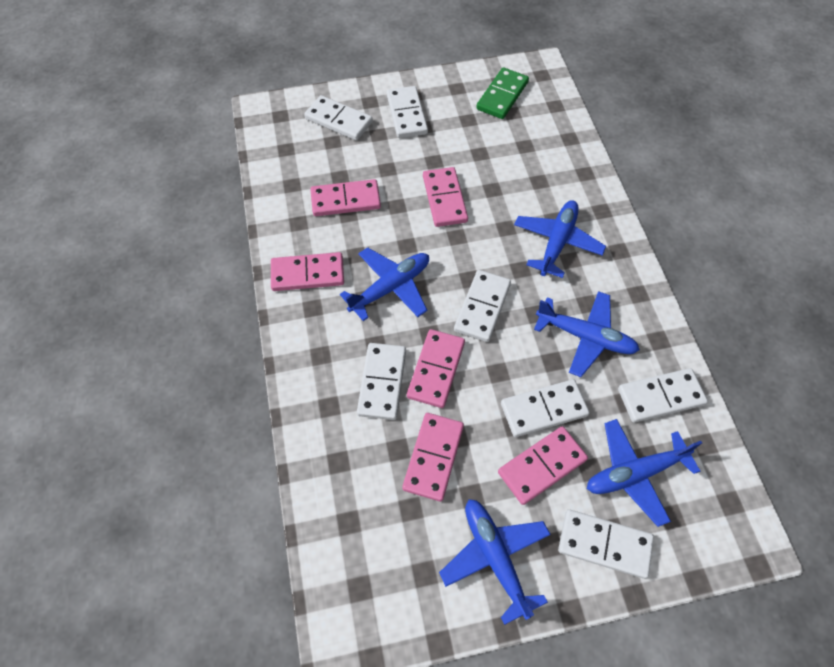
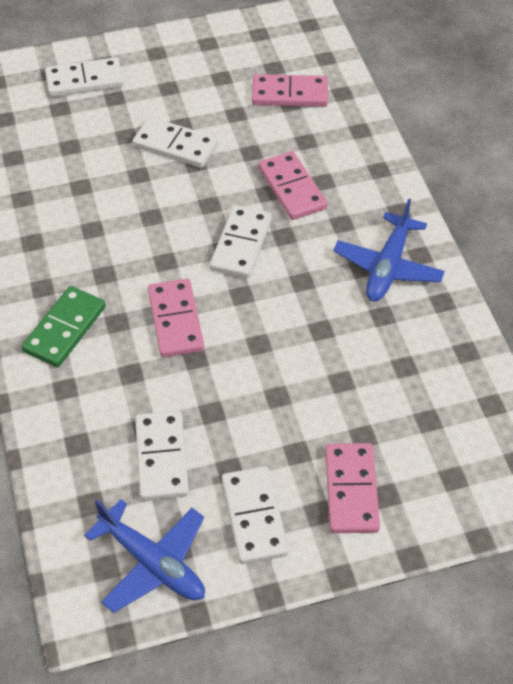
blue plane: [340,247,429,321] [439,499,551,625] [514,200,606,278] [534,291,640,377] [587,419,702,527] = 5 -> [84,499,205,613] [333,199,445,301] = 2
pink domino: [271,252,344,291] [310,179,381,216] [402,413,464,501] [407,329,465,408] [423,167,468,227] [498,426,588,505] = 6 -> [148,279,204,358] [252,74,328,107] [259,151,328,220] [325,443,380,533] = 4
white domino: [304,95,373,141] [357,343,406,420] [387,86,428,138] [454,270,511,342] [501,379,589,437] [558,510,654,579] [618,368,708,423] = 7 -> [45,57,124,97] [132,117,218,168] [135,411,189,501] [210,205,272,278] [222,466,289,564] = 5

